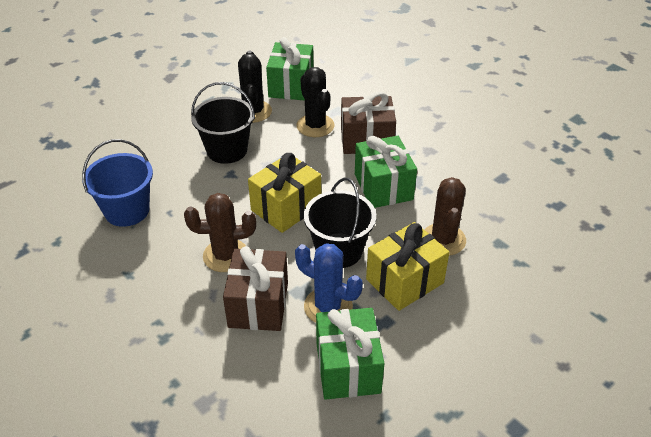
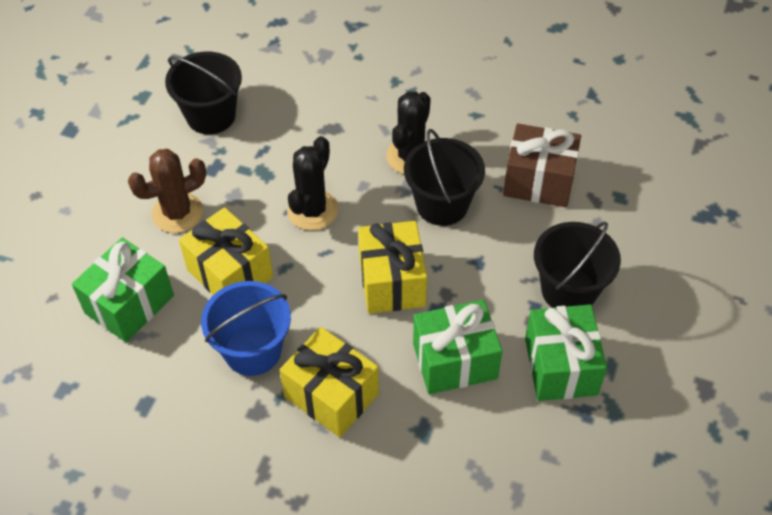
black bucket: [191,82,255,164] [304,178,376,268] = 2 -> [165,52,242,134] [404,129,485,226] [534,222,621,308] = 3
blue cactus: [295,243,363,323] = 1 -> none = 0
brown cactus: [184,193,256,272] [424,177,466,256] = 2 -> [128,149,206,233] = 1
brown gift: [223,246,288,331] [341,92,396,154] = 2 -> [503,124,581,207] = 1
yellow gift: [248,153,321,233] [366,222,449,311] = 2 -> [179,207,273,295] [280,327,379,437] [358,221,427,314] = 3

